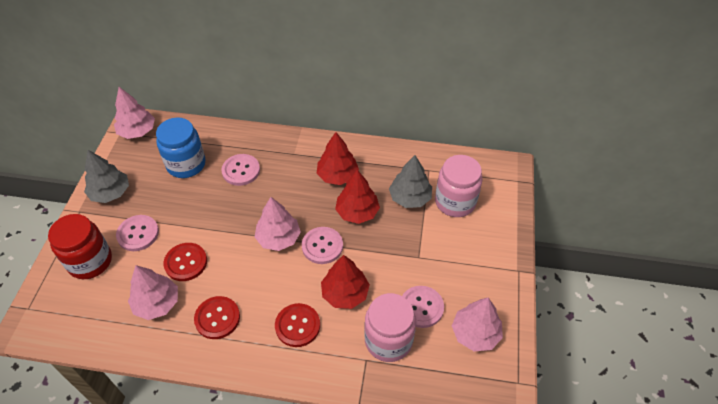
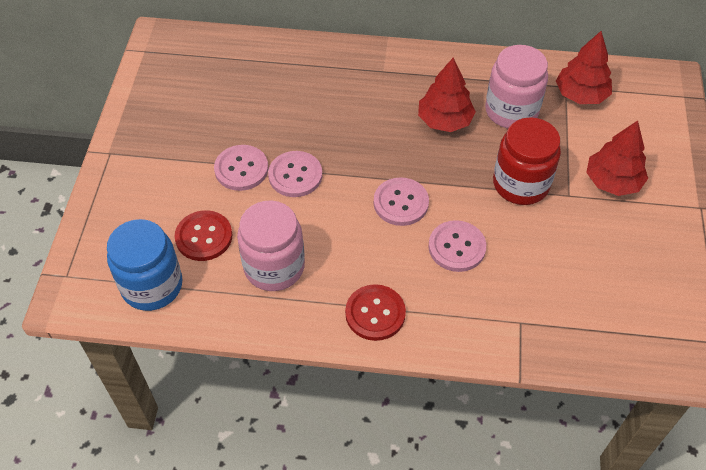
grey tree: [84,150,129,203] [389,155,432,208] = 2 -> none = 0
pink tree: [114,87,155,139] [128,265,178,320] [255,197,301,251] [452,297,503,351] = 4 -> none = 0
red button: [164,243,207,281] [194,296,240,339] [275,303,320,347] = 3 -> [174,210,232,261] [345,284,406,341] = 2

